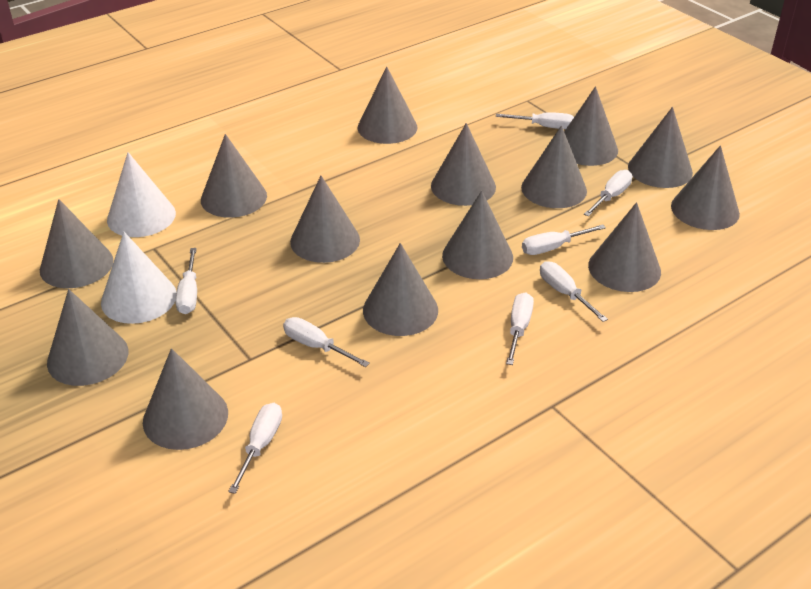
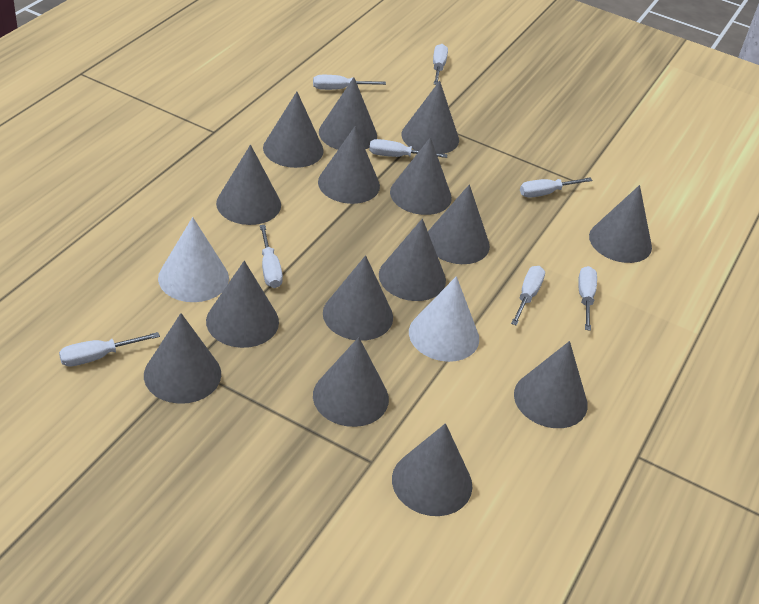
grey cone: [40,199,113,288] [47,289,128,386] [143,348,228,450] [201,134,267,218] [290,176,360,263] [357,66,417,144] [363,243,438,336] [431,123,496,206] [442,191,513,279] [521,126,587,208] [564,86,618,166] [588,202,661,292] [628,107,693,188] [671,145,740,230] = 14 -> [144,313,221,404] [206,261,279,348] [216,145,281,225] [263,92,324,168] [313,337,389,427] [318,126,380,204] [319,77,377,150] [323,255,393,341] [379,219,446,301] [390,137,452,215] [392,423,472,516] [401,81,459,154] [428,184,490,264] [514,341,588,428] [589,185,652,263] = 15

